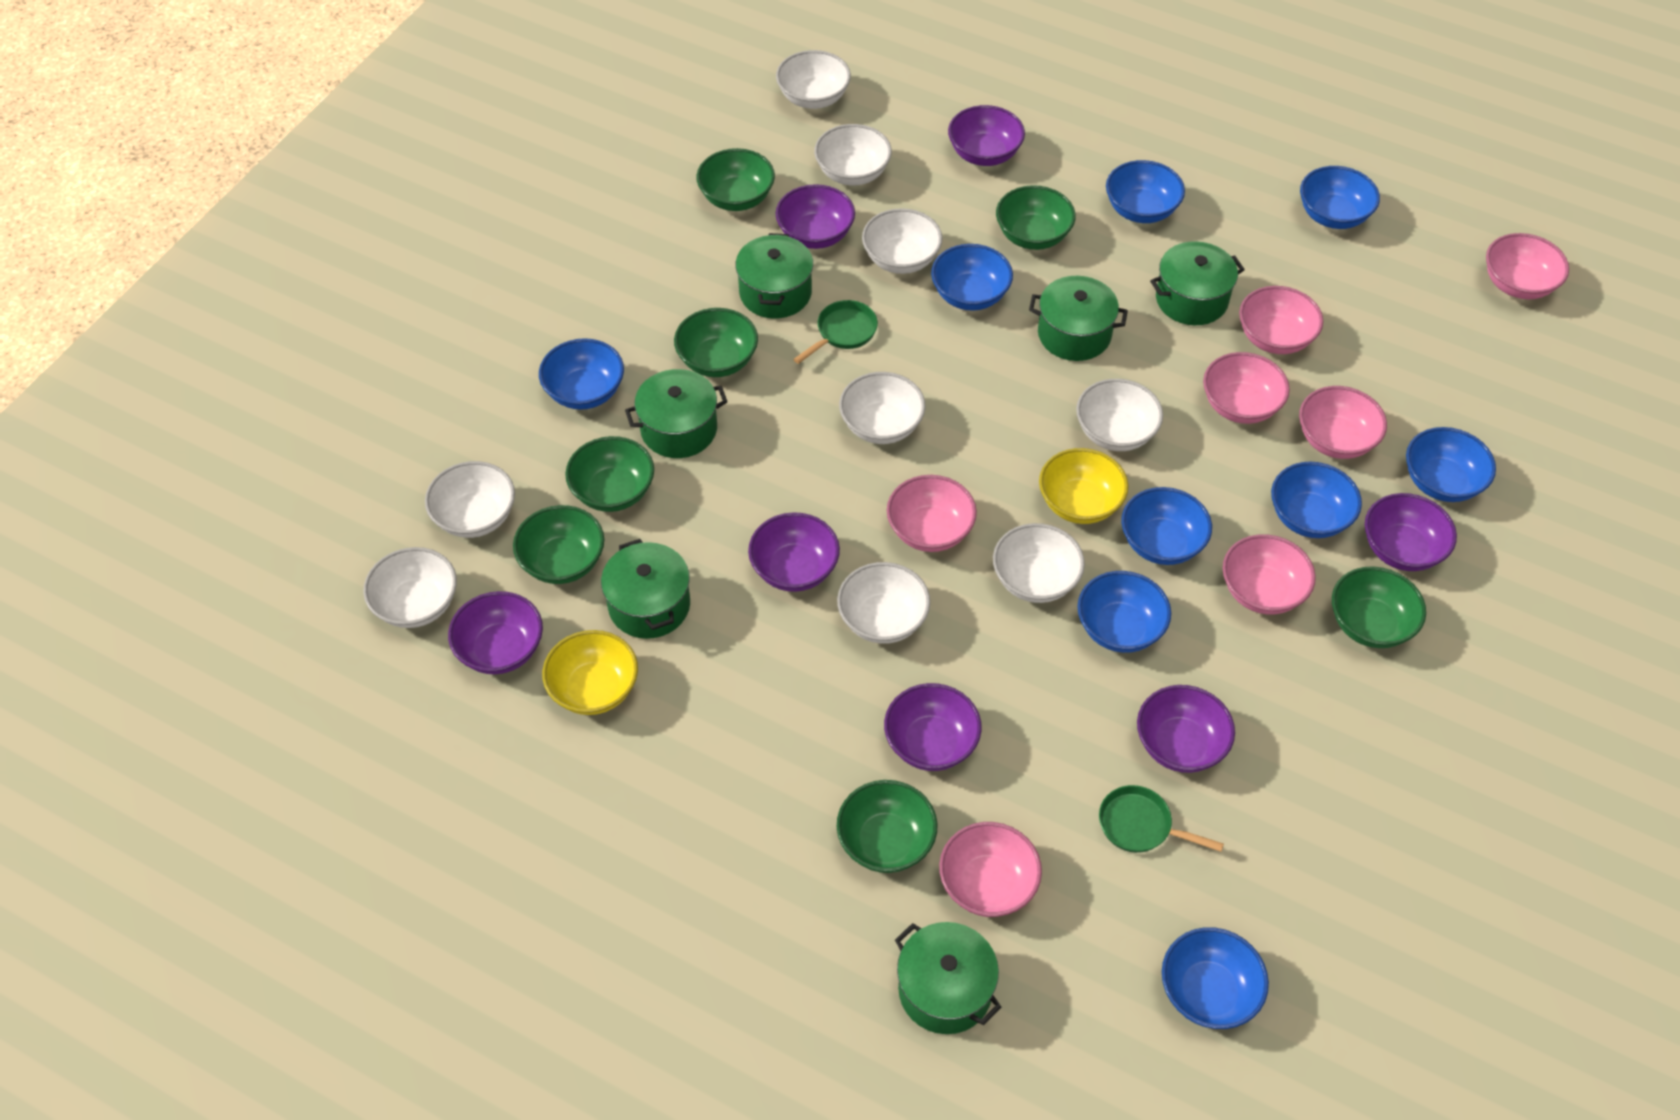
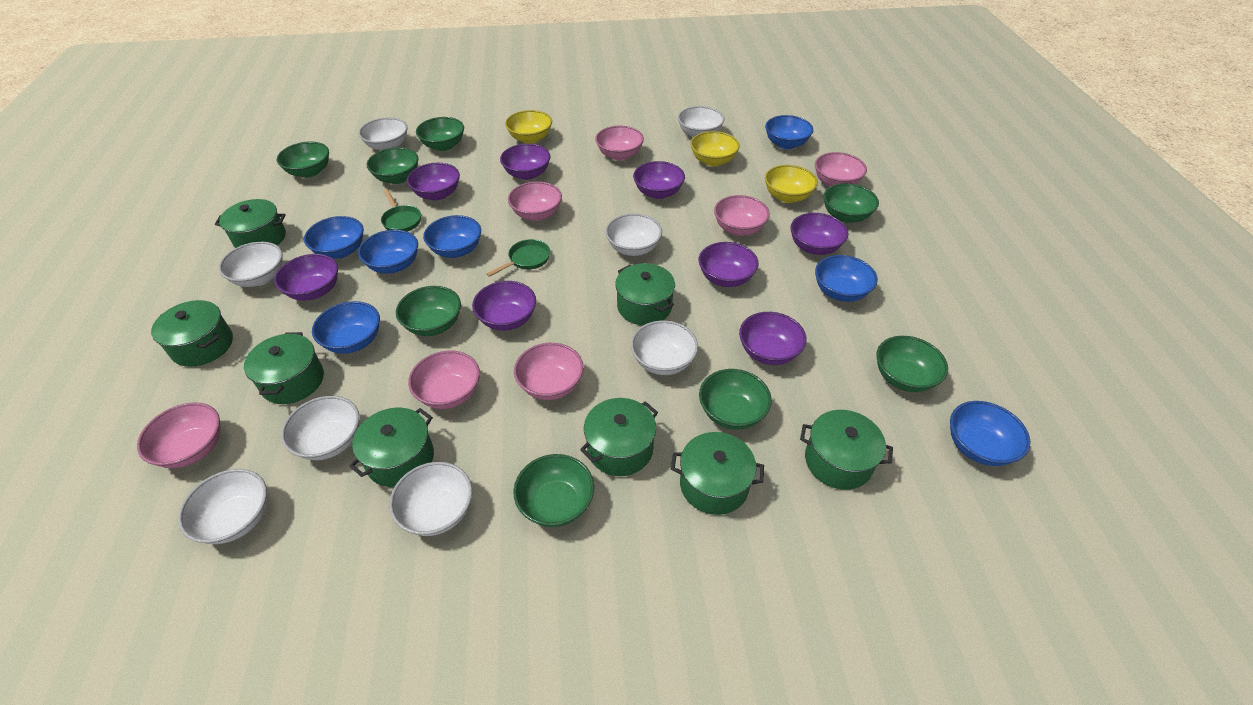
blue bowl: [539,338,624,410] [931,244,1013,311] [1077,571,1171,653] [1106,160,1185,223] [1121,487,1212,565] [1162,927,1269,1029] [1271,462,1362,538] [1300,166,1380,229] [1406,427,1496,502] = 9 -> [304,216,364,259] [312,301,380,354] [358,230,418,274] [423,215,481,258] [765,115,813,149] [815,255,878,302] [950,401,1030,466] = 7
green bowl: [513,505,604,584] [565,436,654,512] [674,308,758,377] [696,148,775,211] [837,780,938,873] [996,185,1076,250] [1332,566,1426,648] = 7 -> [277,142,329,178] [366,147,419,184] [396,286,461,336] [416,117,464,151] [513,454,594,527] [699,369,772,430] [824,183,879,223] [876,336,948,392] = 8
green pot: [601,539,690,639] [625,369,727,458] [735,233,813,319] [895,922,1001,1034] [1029,276,1128,361] [1150,241,1245,325] = 6 -> [151,300,233,367] [215,199,286,248] [244,332,324,404] [349,408,434,487] [580,398,658,476] [615,263,675,325] [671,432,764,515] [800,410,893,490] = 8
purple bowl: [448,591,543,674] [748,512,840,592] [775,184,855,249] [884,683,982,771] [948,105,1025,166] [1137,685,1235,773] [1365,493,1457,571] = 7 -> [274,254,338,301] [407,163,460,201] [472,281,536,331] [500,144,551,180] [633,161,685,199] [699,242,759,287] [739,312,807,365] [790,213,848,255] = 8
white bowl: [363,547,457,628] [425,461,515,538] [776,50,851,109] [814,124,892,185] [837,562,930,644] [839,372,926,444] [862,208,942,274] [993,523,1085,603] [1076,379,1163,451] = 9 -> [178,469,267,544] [219,242,283,287] [281,396,360,460] [358,117,408,151] [389,462,472,536] [605,214,662,256] [631,321,698,375] [678,106,724,137] = 8
yellow bowl: [542,630,638,715] [1039,448,1128,524] = 2 -> [505,110,552,144] [690,131,740,167] [765,165,818,203] = 3

